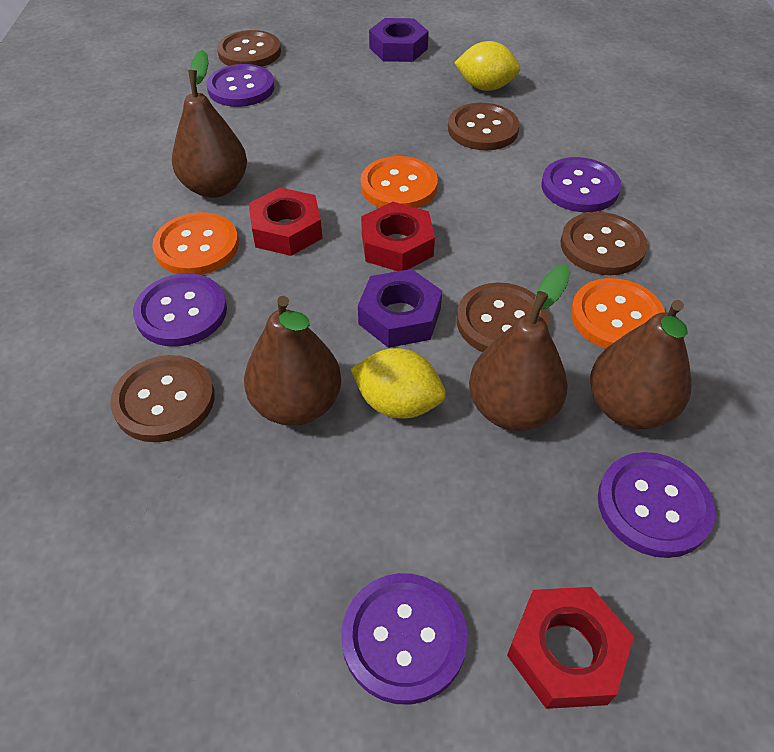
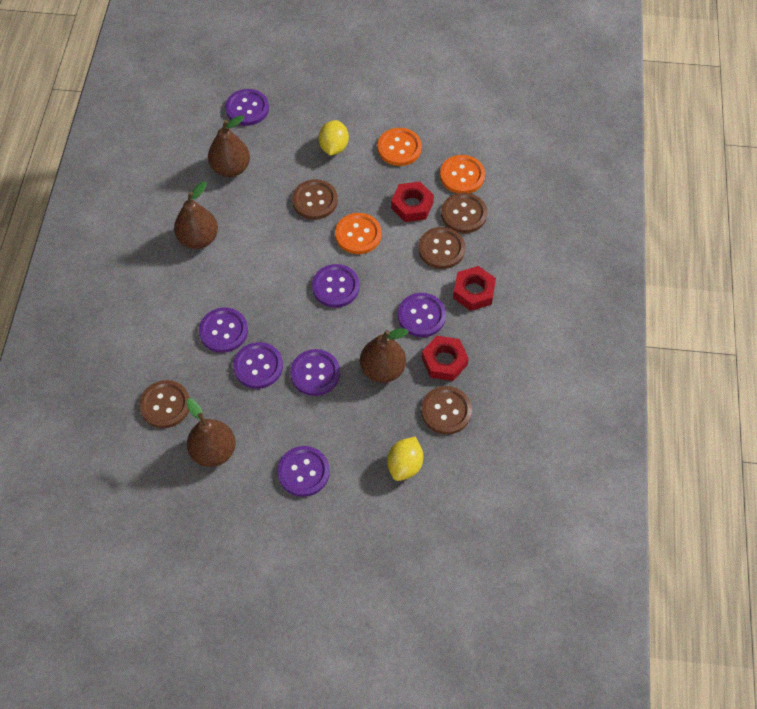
purple button: [133,273,227,346] [207,64,275,107] [341,573,468,705] [541,157,621,212] [598,452,715,558] = 5 -> [199,308,248,353] [225,89,269,126] [233,342,283,389] [277,446,330,497] [290,349,340,396] [312,264,360,308] [398,293,446,337] = 7
purple nut: [358,269,442,348] [369,18,429,62] = 2 -> none = 0

